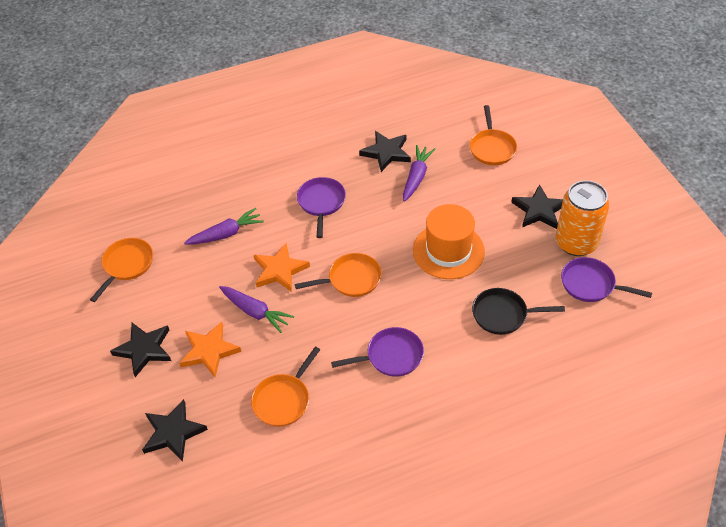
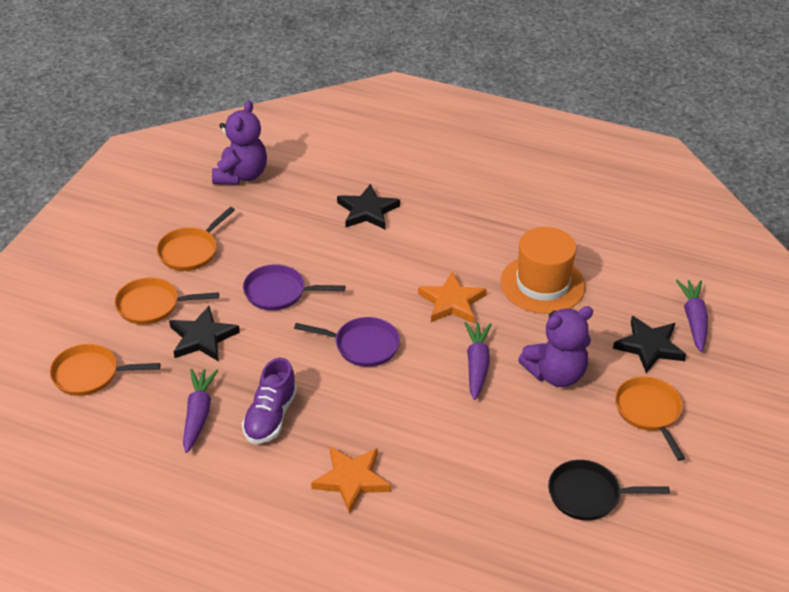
black star: [110,323,171,377] [142,399,208,462] [359,131,411,172] [511,184,563,229] = 4 -> [169,306,240,362] [337,184,400,229] [613,316,686,373] = 3
orange can: [556,180,610,256] = 1 -> none = 0
purple pan: [297,177,346,238] [331,327,424,377] [561,257,652,302] = 3 -> [243,264,345,311] [294,317,400,367] = 2
purple shoe: none = 0 -> [242,358,297,444] = 1
purple teddy bear: none = 0 -> [212,100,267,185] [518,306,593,387] = 2

